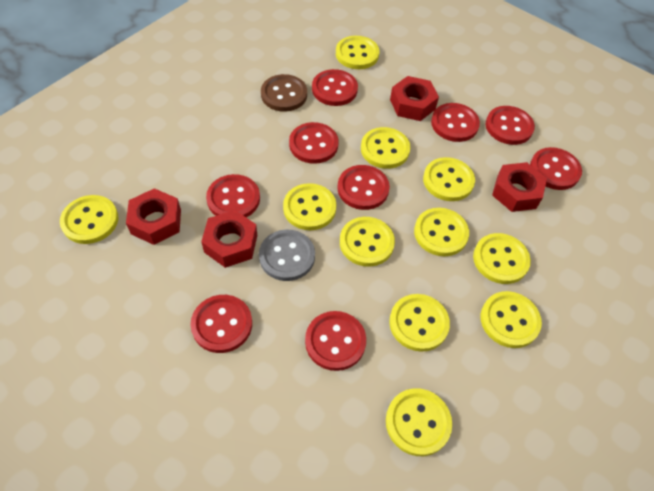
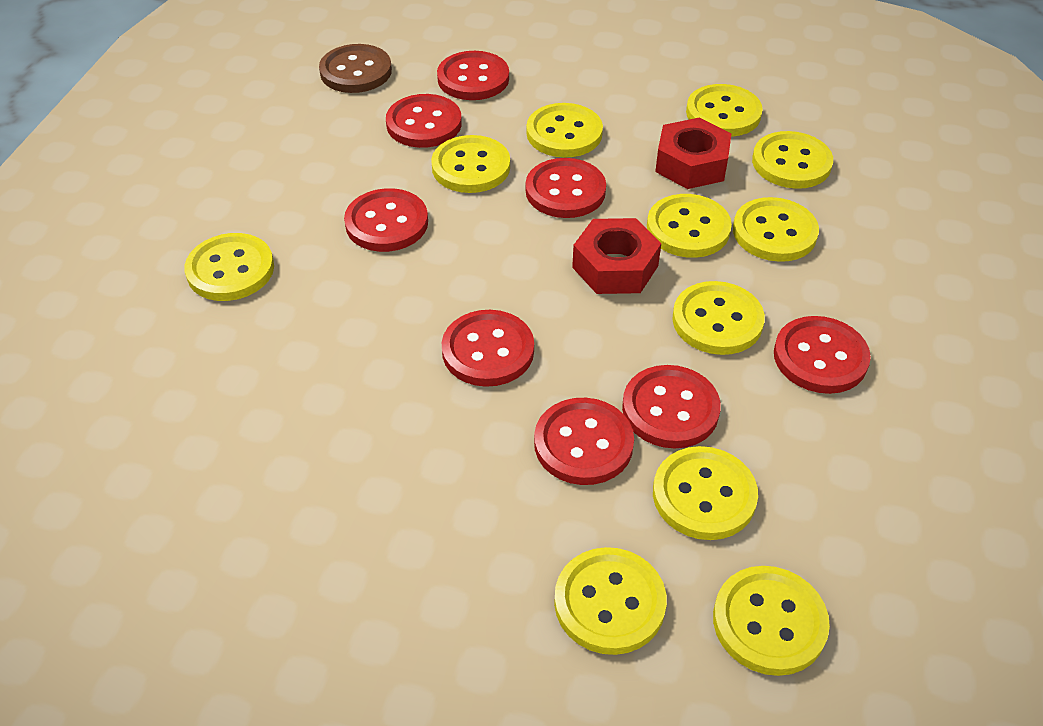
grey button: [259,229,315,281] = 1 -> none = 0
red button: [191,295,252,353] [206,174,260,217] [289,122,339,164] [305,311,366,371] [312,69,358,106] [337,165,390,210] [431,103,480,142] [485,106,535,145] [530,147,582,190] = 9 -> [344,188,428,252] [386,94,462,148] [437,51,509,100] [442,310,534,387] [526,158,606,218] [534,398,634,485] [622,365,721,448] [774,316,871,394] = 8
red nut: [126,188,181,245] [201,210,257,268] [390,76,439,121] [492,162,547,212] = 4 -> [572,218,661,294] [655,118,731,189] = 2

